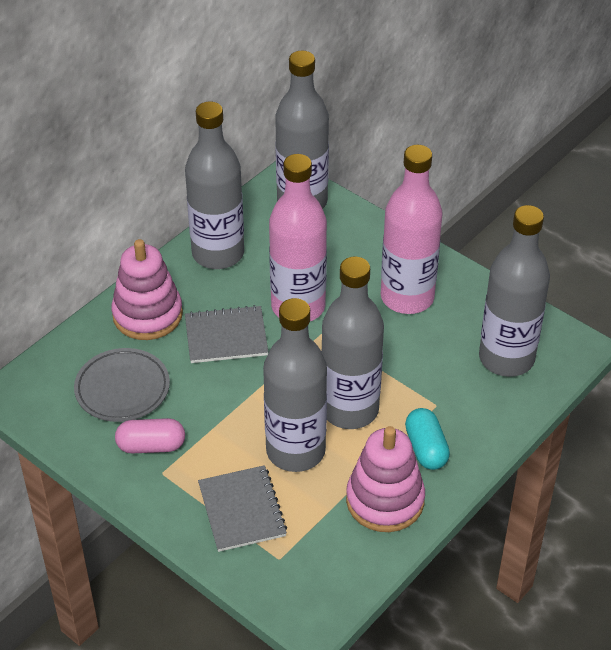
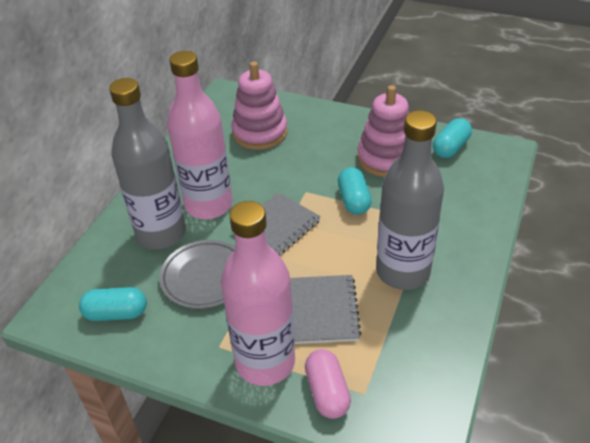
grey bottle: [185,102,244,269] [263,298,327,472] [275,51,329,209] [321,257,384,429] [479,205,550,377] = 5 -> [109,78,186,249] [376,110,444,290] = 2
turquoise capsule: [405,408,450,470] = 1 -> [79,287,147,321] [338,167,372,215] [433,118,472,158] = 3

